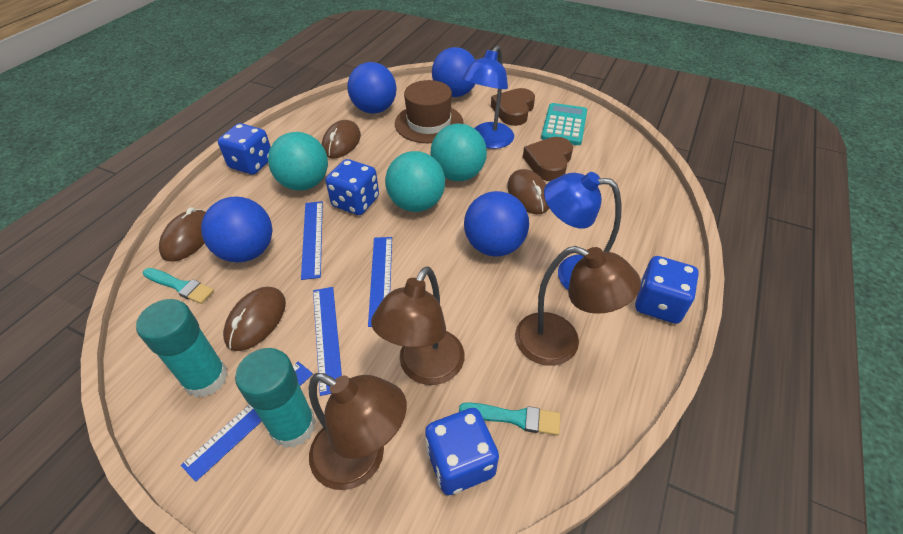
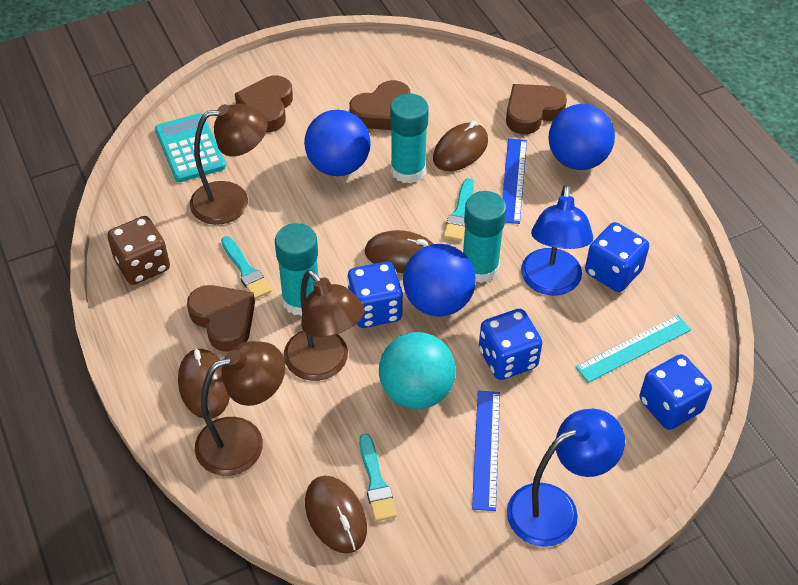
blue ball: [201,197,272,262] [347,62,397,114] [432,47,475,97] [464,191,529,257] = 4 -> [304,110,371,176] [403,244,476,317] [549,104,615,170] = 3
blue ruler: [181,362,313,482] [301,201,323,280] [313,287,342,396] [368,237,392,327] = 4 -> [472,391,500,511] [502,138,527,224] = 2
brown dice: none = 0 -> [107,216,170,285] = 1
brown hat: [395,80,464,143] = 1 -> none = 0
brown heart: [491,88,535,126] [523,137,573,181] = 2 -> [187,285,255,352] [235,76,293,132] [349,80,410,130] [506,84,567,134] = 4
turquoise ball: [268,132,328,191] [385,151,445,212] [431,124,487,181] = 3 -> [379,332,456,409] = 1
turquoise brush: [143,268,214,304] [459,402,560,435] = 2 -> [221,236,272,299] [359,434,397,522] [443,178,474,241] = 3
turquoise glue stick: [136,299,228,397] [235,348,316,448] = 2 -> [275,223,318,316] [390,93,429,184] [463,191,507,283] = 3
turquoise ruler: none = 0 -> [576,315,691,383] = 1

